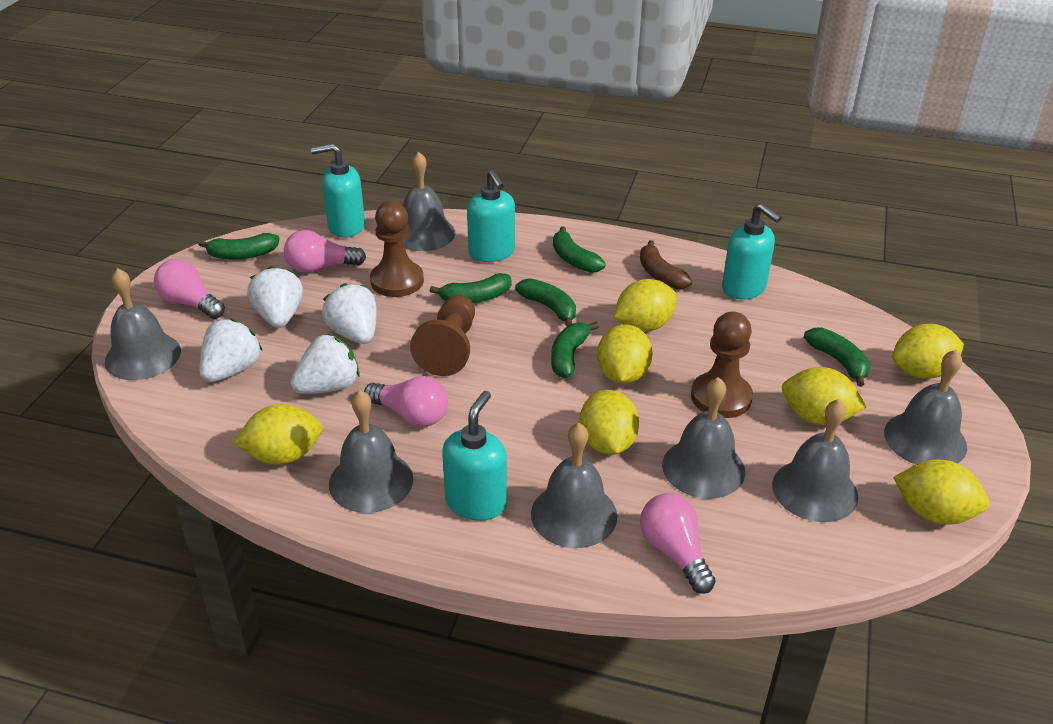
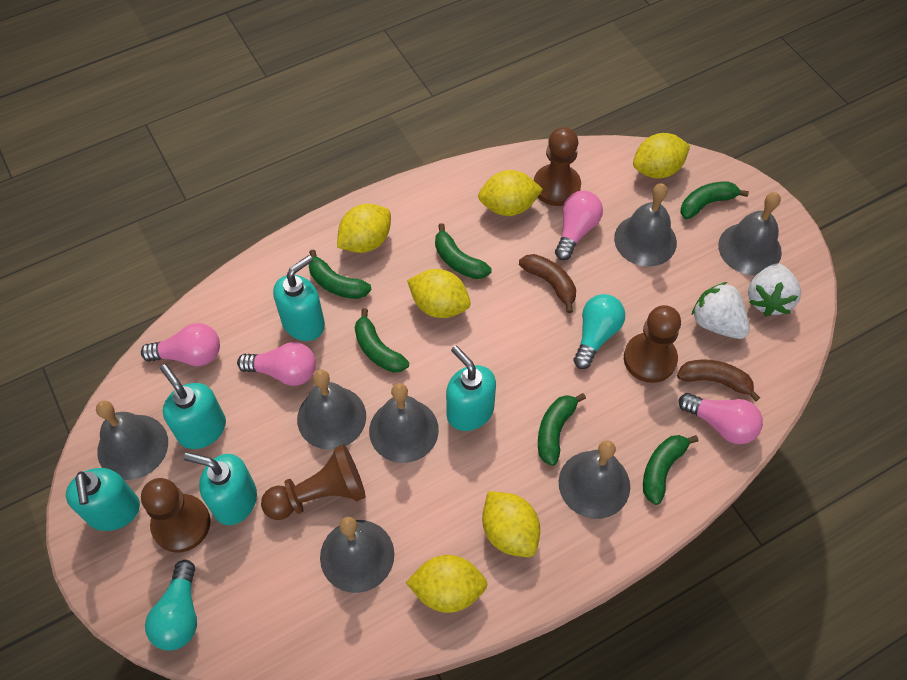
brown banana: [640,240,692,289] = 1 -> [519,254,576,313] [677,360,760,401] = 2
brown pawn: [370,201,424,297] [410,295,475,376] [691,312,753,418] = 3 -> [141,478,211,553] [261,444,366,520] [534,127,581,206] [624,305,681,383] = 4
turquoise light bulb: none = 0 -> [145,560,197,650] [573,294,625,369] = 2
turquoise soap dispenser: [311,143,365,238] [442,391,507,521] [467,170,515,262] [722,203,782,299] = 4 -> [66,468,140,531] [160,364,226,449] [184,452,257,525] [273,255,325,341] [446,346,496,431] = 5
white strawberry: [200,318,263,382] [247,266,303,328] [290,334,360,394] [322,283,377,344] = 4 -> [691,282,750,339] [748,263,801,316] = 2
yellow lemon: [234,404,323,465] [580,390,639,455] [597,324,653,384] [614,279,677,332] [782,367,866,425] [892,324,964,379] [893,459,989,525] = 7 -> [337,204,391,253] [406,555,488,613] [407,269,471,318] [478,170,543,216] [482,491,540,557] [633,133,690,179] = 6

